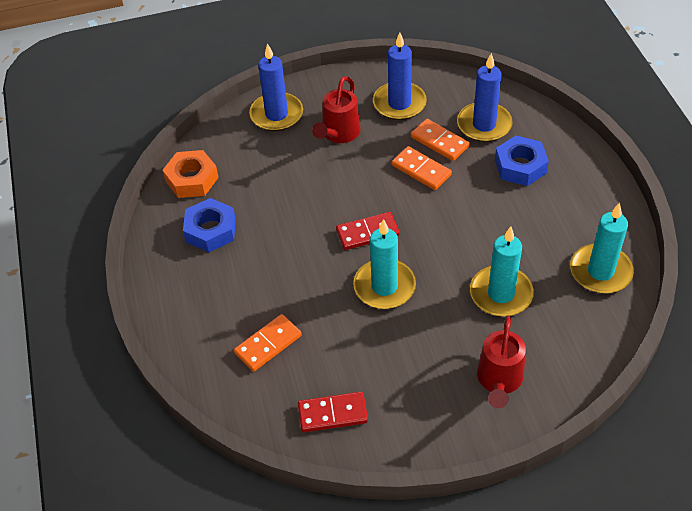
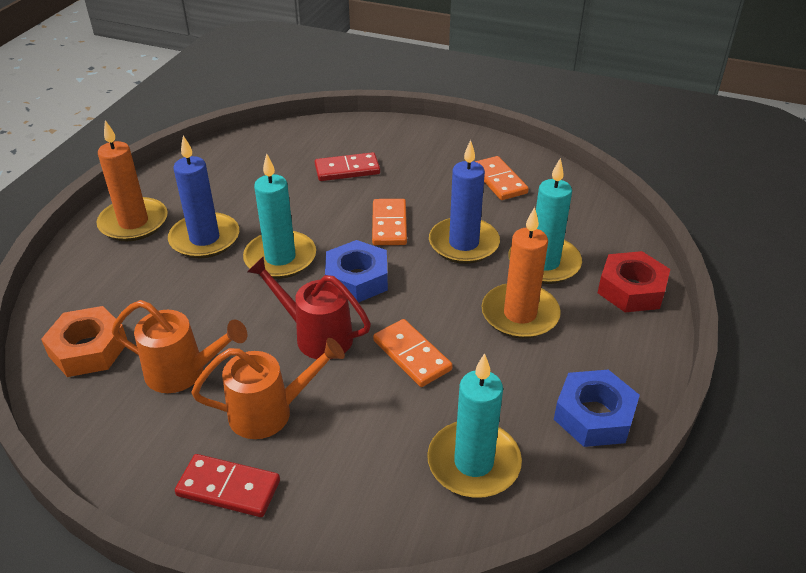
blue candle: [249,43,303,131] [373,32,427,120] [457,53,513,142] = 3 -> [168,135,239,258] [429,140,500,264] = 2
orange candle: none = 0 -> [96,120,168,241] [482,207,561,339] = 2
orange watering can: none = 0 -> [112,300,247,393] [192,338,345,439] = 2
red nut: none = 0 -> [598,251,670,312] = 1
red watering can: [312,76,361,143] [477,315,526,408] = 2 -> [247,257,371,359] = 1

